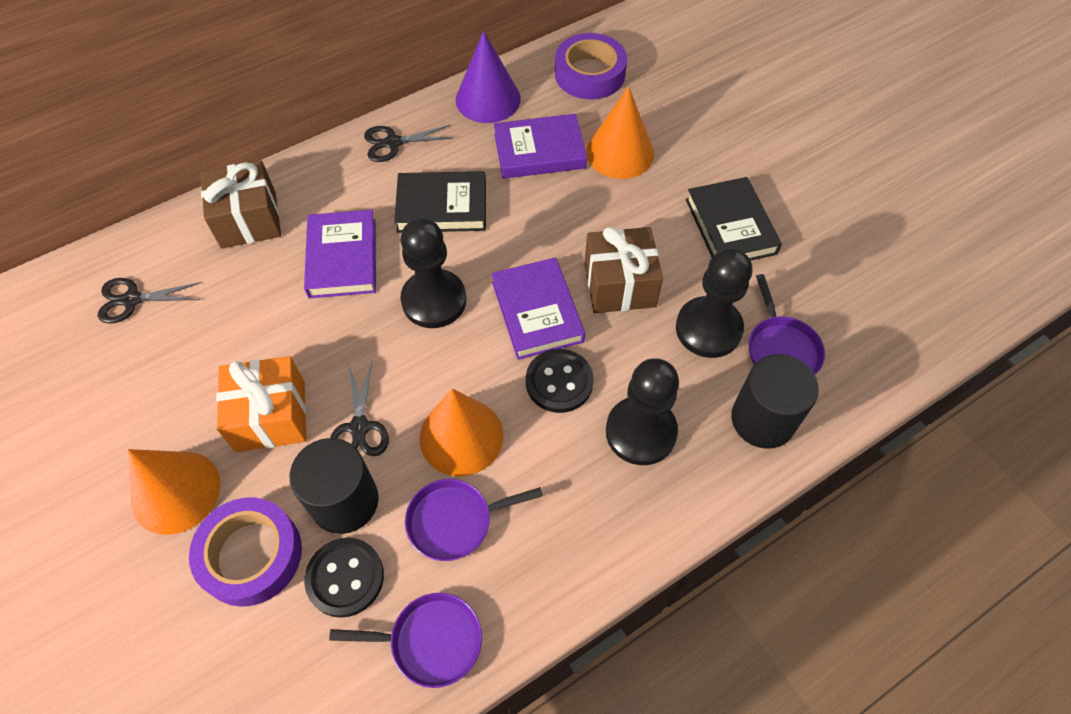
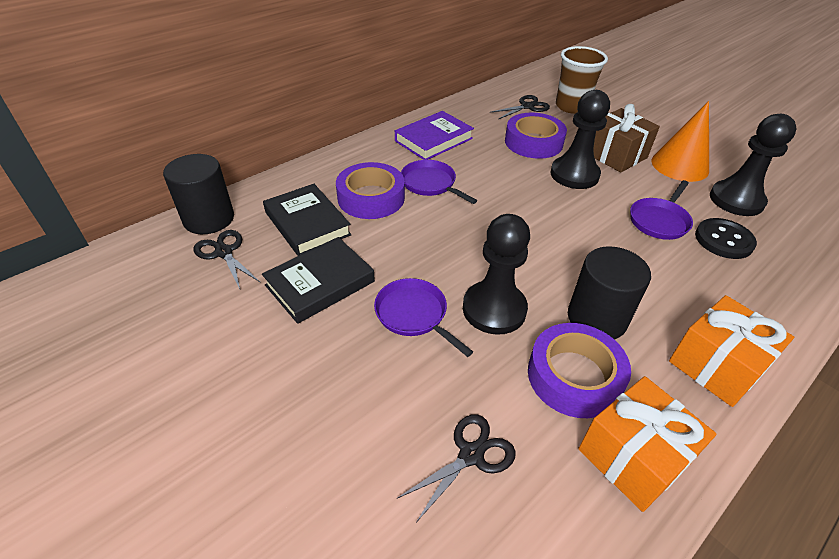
black button: [304,538,384,618] [526,349,594,413] = 2 -> [695,218,757,259] = 1
brown cup: none = 0 -> [556,46,608,114] = 1
brown gift: [200,160,281,249] [584,227,663,313] = 2 -> [593,104,660,173] = 1
orange cone: [128,449,220,535] [419,389,503,476] [586,86,654,179] = 3 -> [651,101,709,182] = 1
orange gift: [216,356,306,452] = 1 -> [578,376,716,512] [669,295,794,407] = 2
purple book: [304,210,376,298] [491,257,585,360] [494,114,587,179] = 3 -> [395,111,474,160] = 1
purple cone: [456,31,521,123] = 1 -> none = 0
purple tape: [189,497,302,607] [555,33,627,99] = 2 -> [336,162,405,219] [505,112,567,159] [528,323,631,418] = 3

